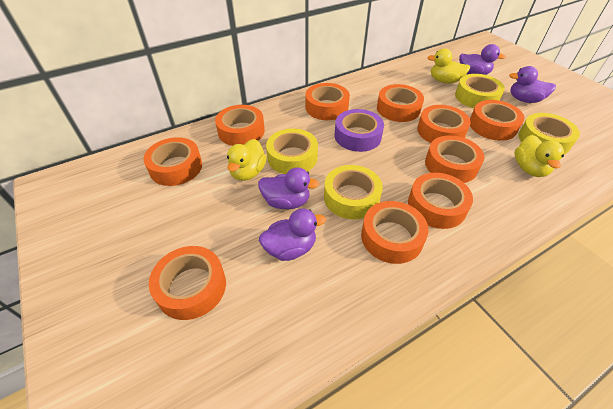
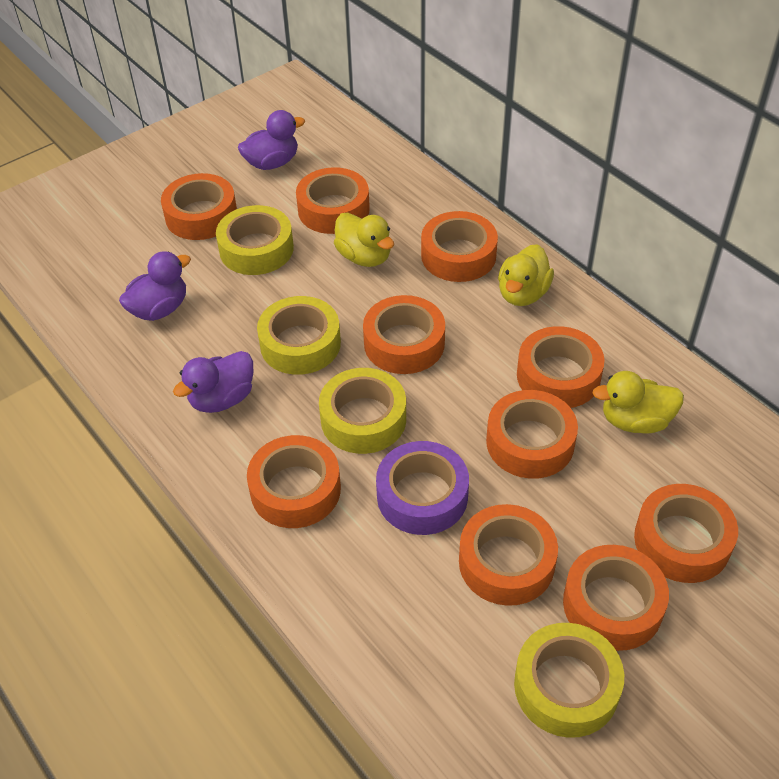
purple duck: [258,167,319,209] [259,208,326,261] [459,44,506,75] [509,66,556,103] = 4 -> [119,251,191,321] [173,351,253,413] [238,110,305,170] = 3

